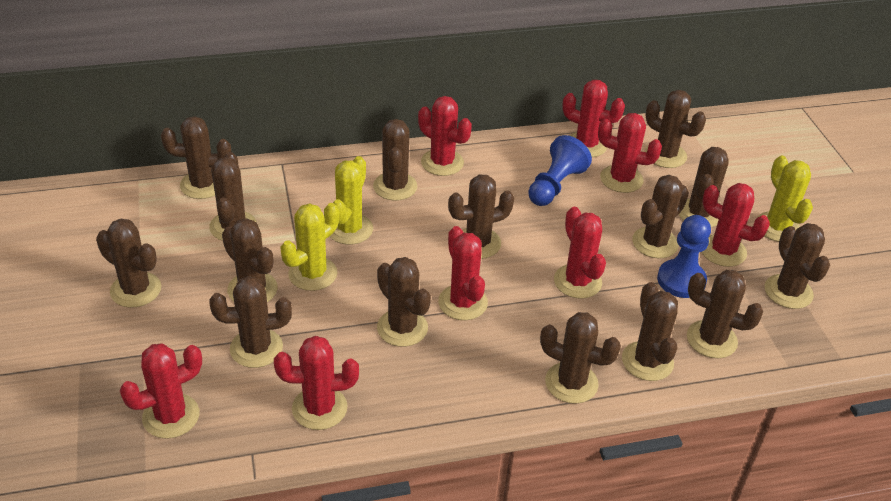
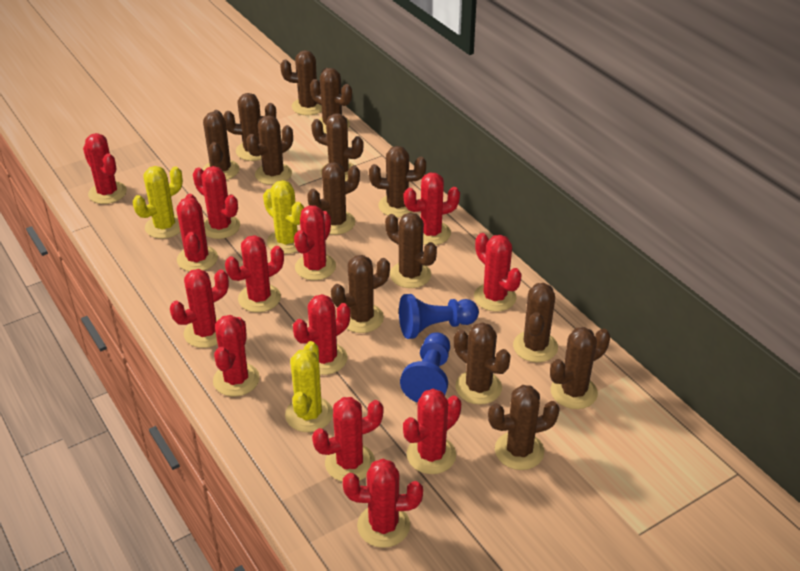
brown cactus: [96,219,161,308] [161,116,231,199] [209,152,257,241] [209,276,292,368] [222,218,278,302] [373,119,417,201] [377,257,431,347] [448,174,514,259] [540,312,621,404] [622,282,678,381] [632,175,689,258] [645,90,706,168] [678,147,729,227] [687,270,763,358] [764,223,830,309] = 15 -> [203,110,239,180] [223,93,276,161] [246,115,293,185] [280,50,327,116] [307,162,360,235] [310,68,352,134] [311,114,363,182] [331,255,390,333] [369,146,426,217] [385,213,437,288] [454,322,511,405] [488,385,560,470] [513,283,558,362] [550,327,610,409] = 14
red cactus: [120,343,202,439] [274,336,359,430] [418,96,472,176] [438,226,488,320] [554,207,606,299] [562,80,625,157] [598,113,662,193] [702,183,770,267] = 8 -> [83,133,127,204] [170,269,229,348] [177,194,218,272] [193,166,240,239] [213,315,260,396] [225,235,284,312] [293,294,350,375] [294,205,336,280] [312,397,383,482] [343,459,423,548] [403,389,461,474] [404,173,460,245] [474,233,522,312] = 13

